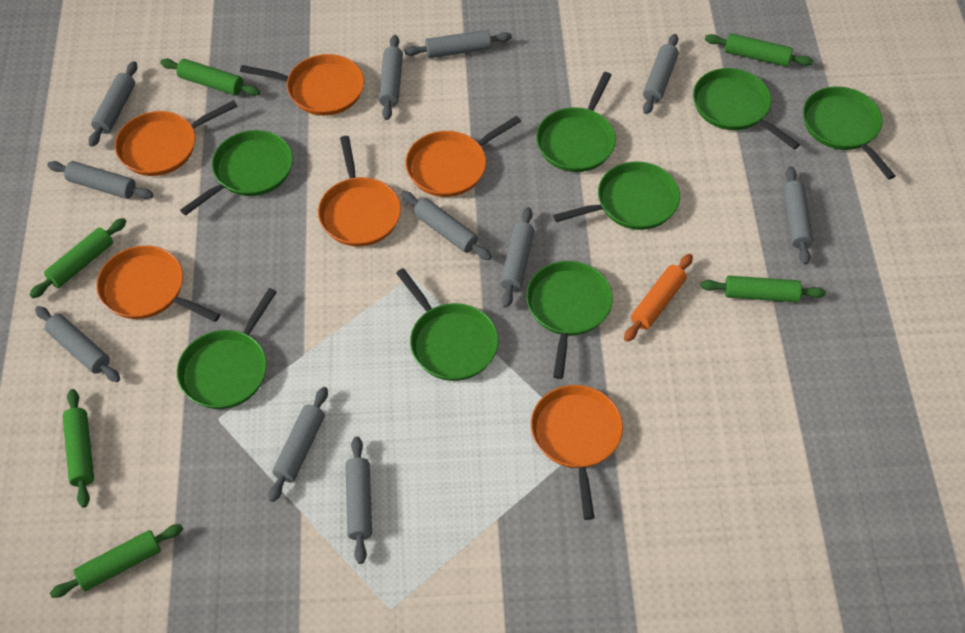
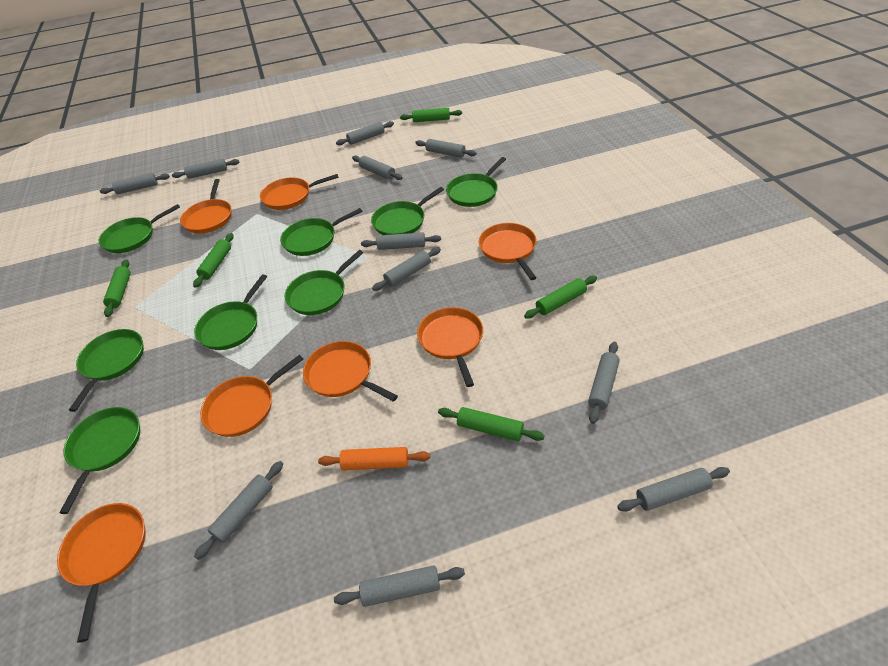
green rolling pin: [29,218,127,298] [50,524,183,598] [63,389,94,508] [160,59,260,96] [700,276,826,302] [705,33,813,67] = 6 -> [103,259,131,317] [193,233,234,288] [400,108,462,122] [438,407,545,441] [524,276,597,319] = 5
orange pan: [96,245,220,322] [115,100,238,176] [240,54,364,116] [318,136,401,247] [405,116,521,197] [531,385,623,520] = 6 -> [57,503,146,643] [180,179,232,234] [200,355,303,437] [260,174,339,210] [303,341,398,402] [417,307,483,387] [479,223,536,280] = 7

